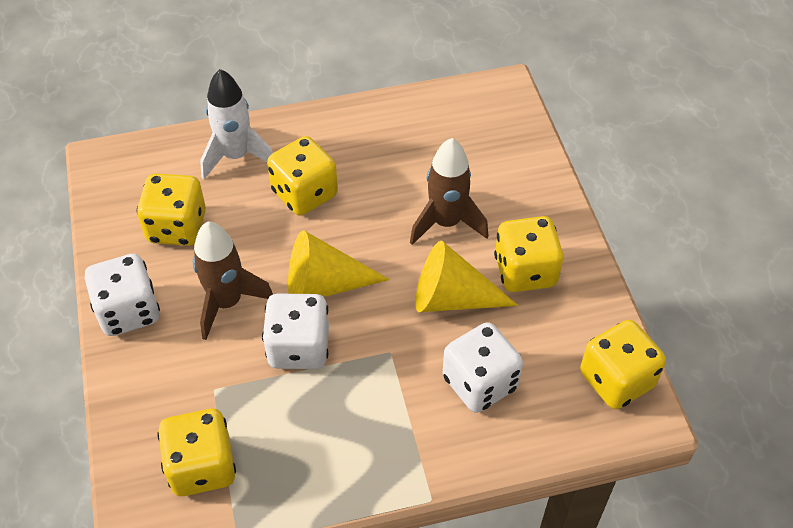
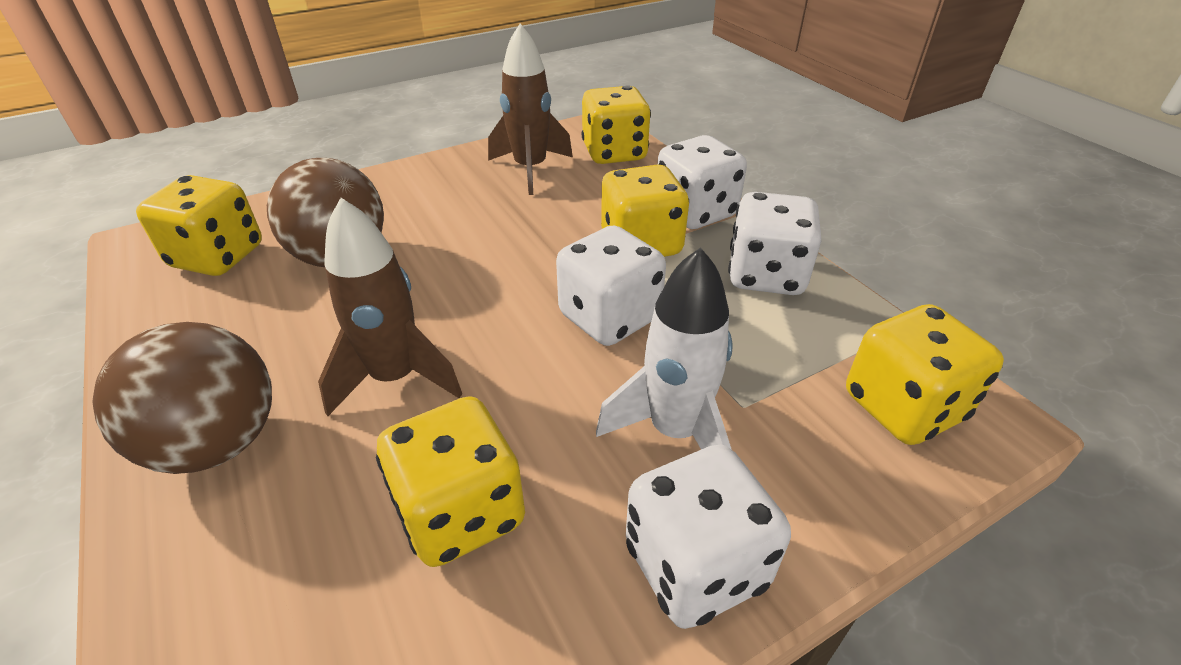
brown ball: none = 0 -> [93,322,272,474] [267,158,384,267] = 2
white dice: [85,254,160,336] [262,294,329,369] [443,322,523,413] = 3 -> [556,225,666,346] [626,445,791,629] [658,135,747,229] [728,192,821,295] = 4
yellow cone: [288,230,390,297] [415,241,519,312] = 2 -> none = 0

